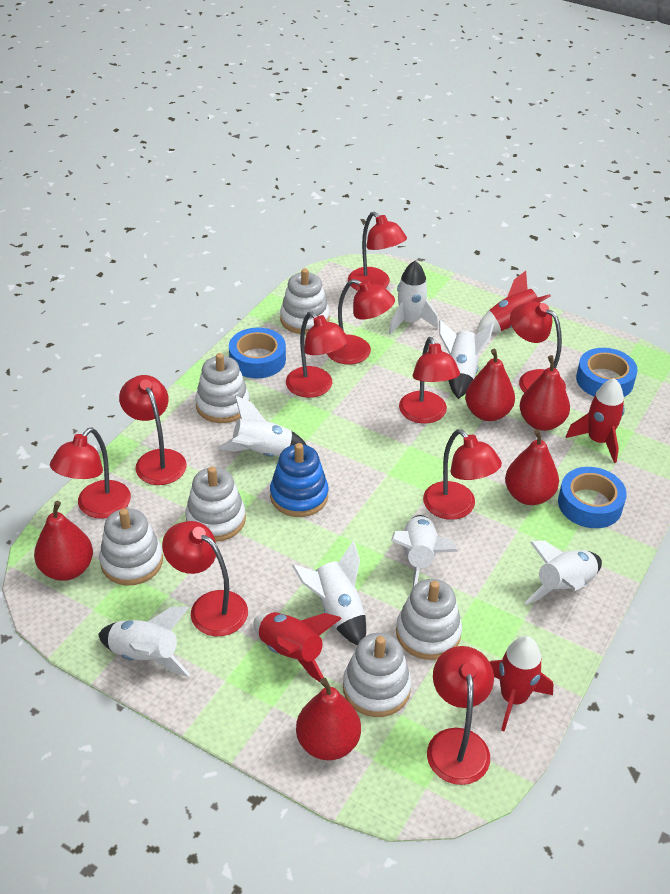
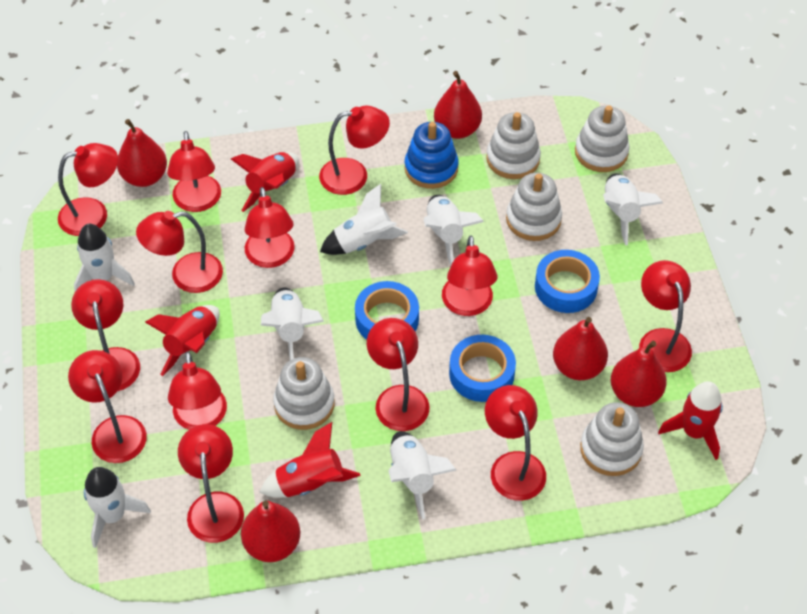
red lamp: [50,428,131,519] [119,375,186,485] [162,521,248,636] [286,312,349,398] [327,279,395,364] [348,212,407,291] [399,337,460,424] [423,429,502,520] [427,646,494,785] [510,301,566,393] = 10 -> [58,143,118,236] [68,350,147,463] [71,279,140,391] [136,211,223,293] [167,131,221,212] [168,351,227,430] [178,424,244,543] [245,187,295,268] [319,106,390,195] [367,318,430,431] [442,235,498,316] [485,385,546,501] [639,260,692,372] = 13
white stacking toy: [99,508,163,586] [185,466,246,542] [195,353,250,423] [280,268,330,334] [343,633,412,717] [396,579,462,660] = 6 -> [273,357,335,430] [486,112,541,179] [506,173,562,241] [575,105,630,172] [580,403,644,476] = 5

